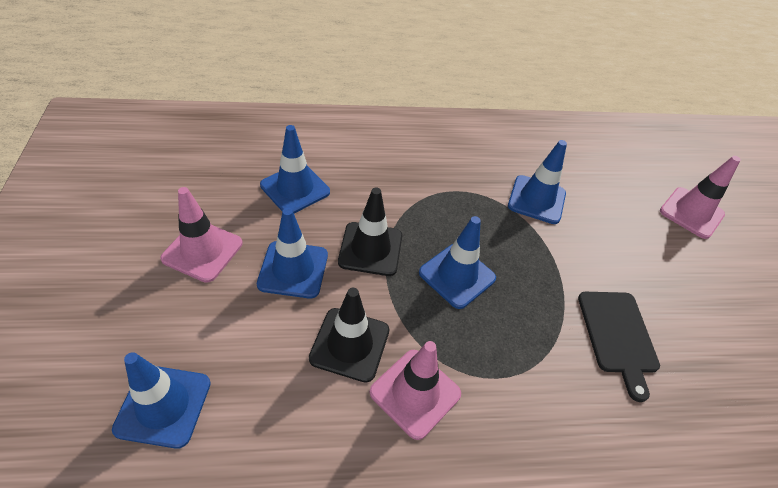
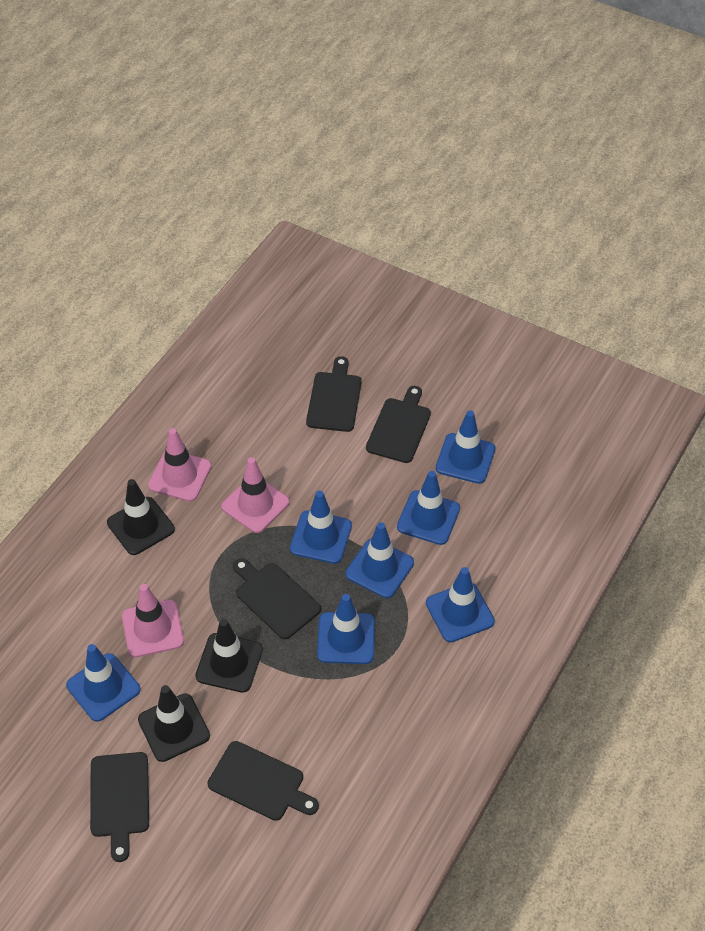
black cutting board: [578,292,660,402] = 1 -> [90,752,149,862] [207,741,319,821] [233,558,321,639] [306,356,362,432] [366,386,431,463] = 5
black traffic cone: [309,288,389,383] [338,188,402,276] = 2 -> [107,479,175,555] [138,685,210,762] [196,619,263,693] = 3
blue traffic cone: [112,352,211,449] [257,208,328,299] [260,125,330,214] [419,216,496,309] [508,140,567,224] = 5 -> [66,644,140,722] [290,491,352,564] [317,594,375,664] [345,522,414,598] [397,471,460,545] [426,567,495,642] [436,411,495,484] = 7

